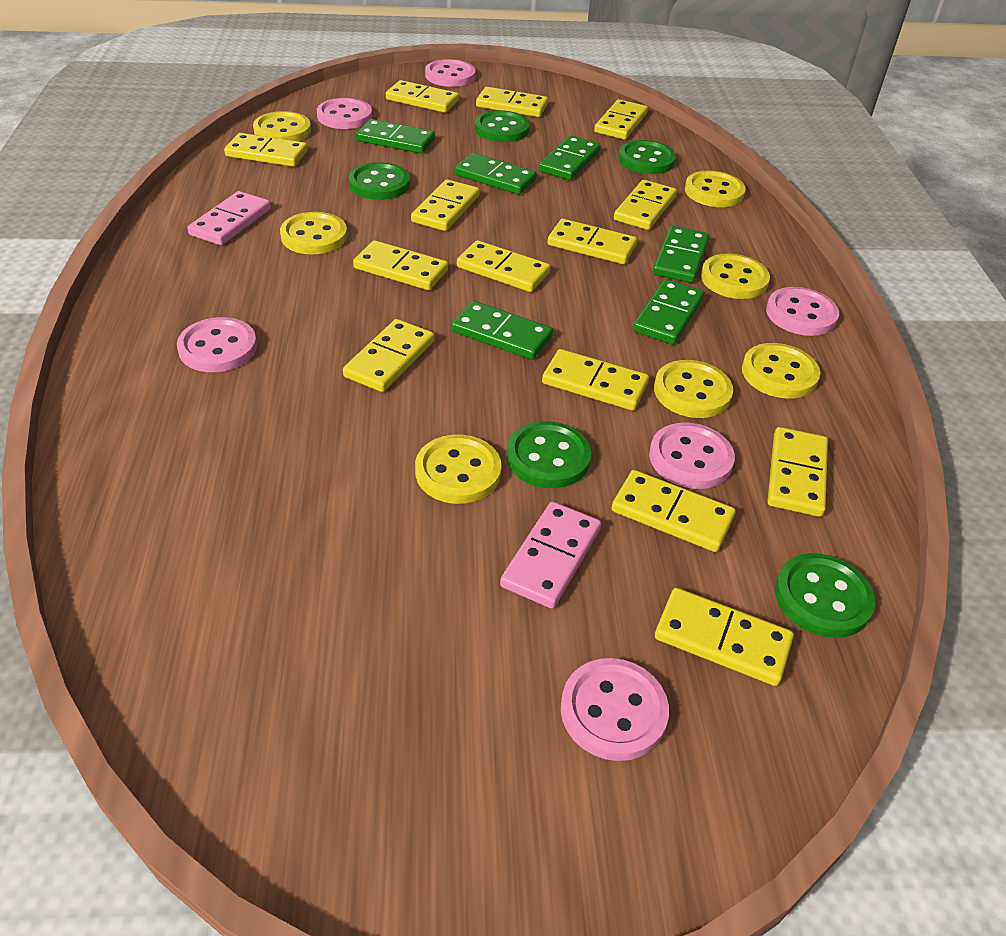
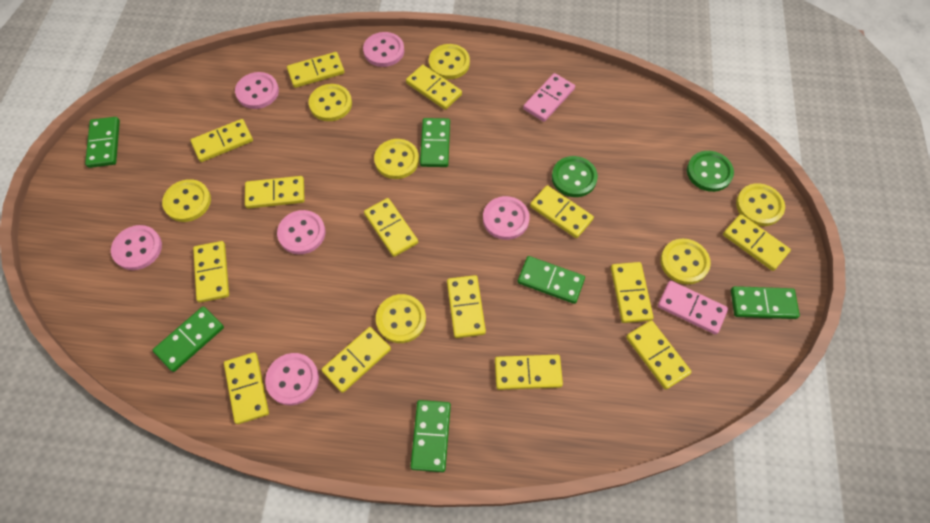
green button: [349,162,410,200] [475,110,530,142] [506,421,591,488] [618,140,676,174] [775,553,875,638] = 5 -> [552,156,598,197] [687,151,734,192] = 2

